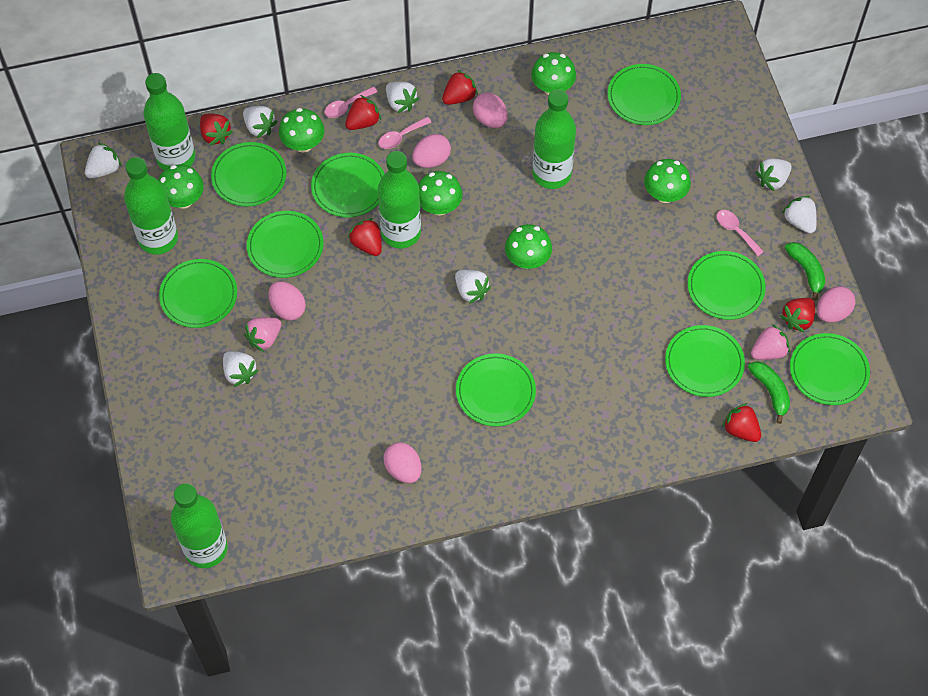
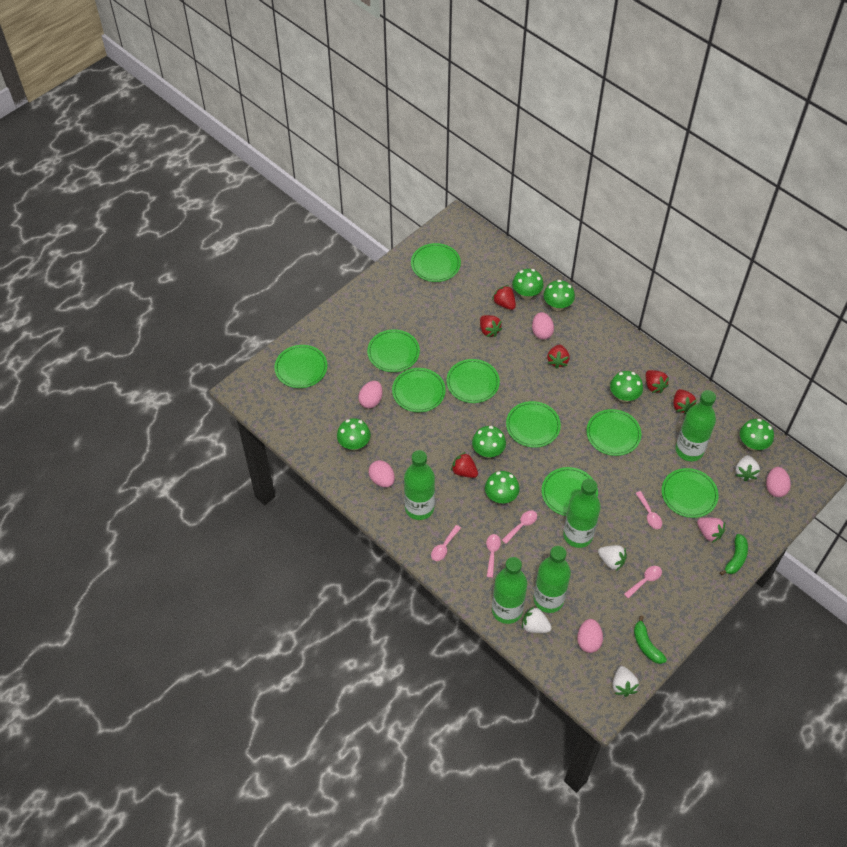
green mushroom: [158,164,204,209] [279,108,324,153] [419,171,462,215] [505,224,552,269] [531,52,576,95] [644,159,691,203] = 6 -> [337,418,371,450] [472,426,506,458] [485,471,519,503] [512,269,544,299] [544,280,575,311] [610,371,643,402] [740,419,774,451] = 7
pink spoon: [325,87,378,118] [379,117,431,149] [717,210,764,256] = 3 -> [431,525,461,561] [486,534,501,578] [502,510,537,544] [624,566,662,599] [636,491,662,529] = 5
pink strawberry: [244,317,281,352] [751,324,790,360] = 2 -> [697,518,725,543] = 1
white strawberry: [85,143,122,179] [223,351,258,387] [243,106,277,138] [386,81,419,113] [455,270,491,304] [756,158,792,191] [782,196,817,233] = 7 -> [522,606,552,633] [598,545,627,571] [612,666,639,697] [736,455,760,481] = 4

